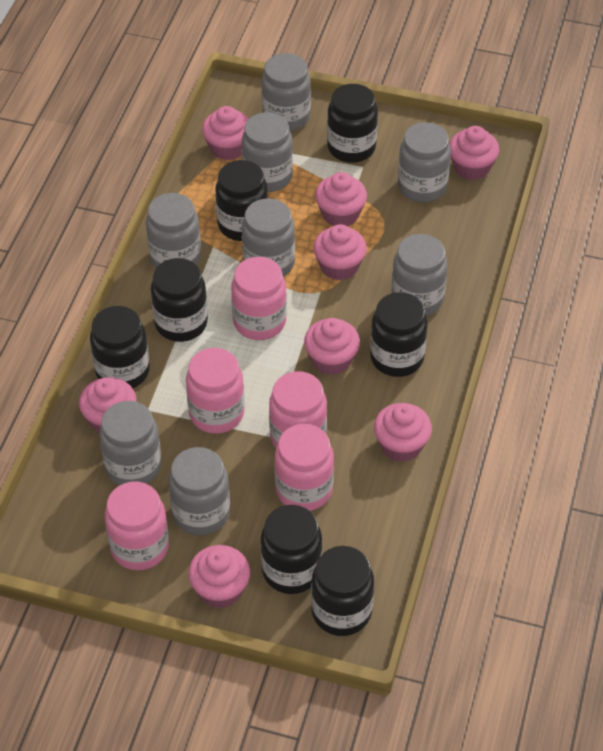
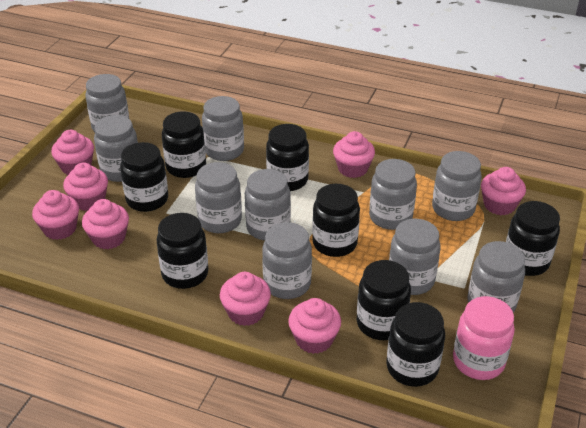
black jar: [90,306,150,389] [151,258,208,342] [215,160,268,241] [261,505,322,594] [311,546,374,636] [327,84,378,163] [370,292,428,377] = 7 -> [120,142,168,212] [157,213,208,289] [162,112,206,178] [266,124,309,191] [312,184,360,257] [357,260,411,340] [386,302,445,387] [506,201,560,276] = 8
grey jar: [99,401,162,485] [146,193,201,268] [168,447,230,535] [242,112,293,192] [242,198,295,277] [261,53,311,131] [391,234,447,316] [398,122,451,202] = 8 -> [85,74,129,132] [94,115,138,182] [195,162,242,233] [202,96,244,161] [245,169,291,241] [262,222,312,299] [369,159,417,230] [389,219,441,295] [432,151,482,221] [467,241,525,312] = 10
pink jar: [105,482,169,570] [186,348,245,434] [231,257,287,340] [269,371,327,448] [274,424,334,511] = 5 -> [453,296,515,380] = 1

